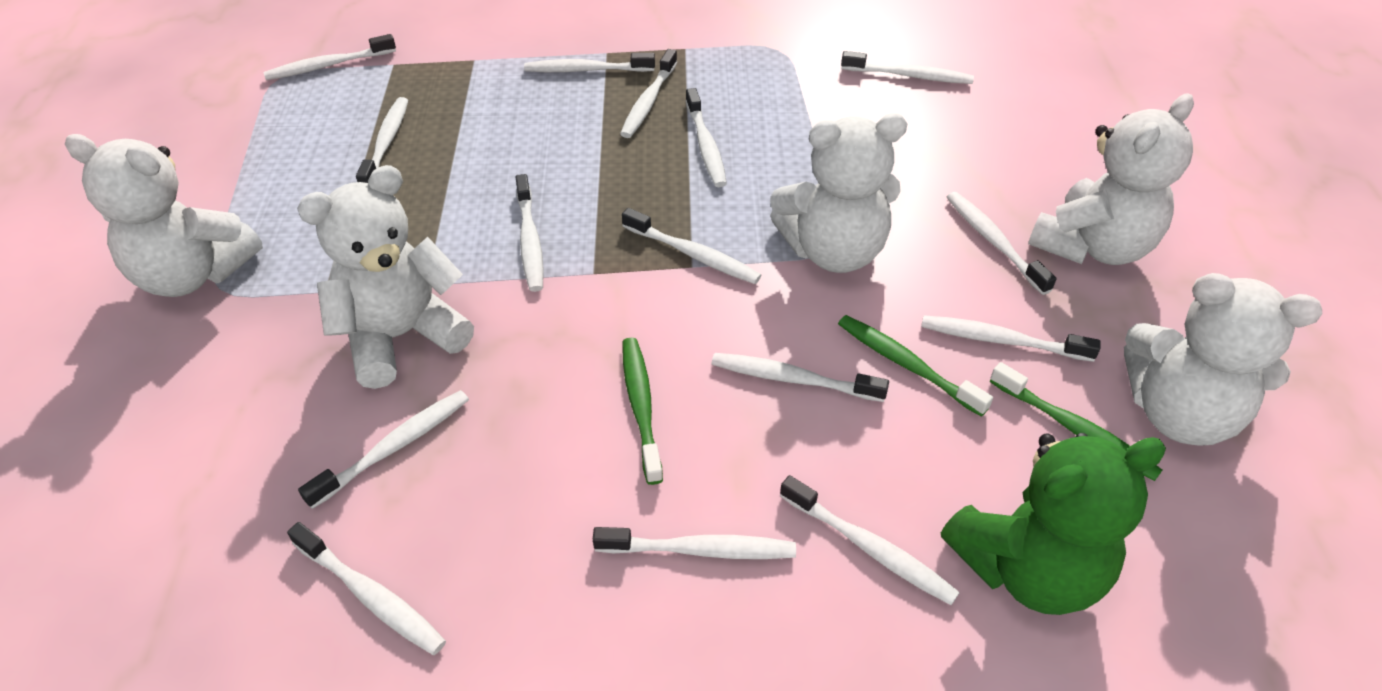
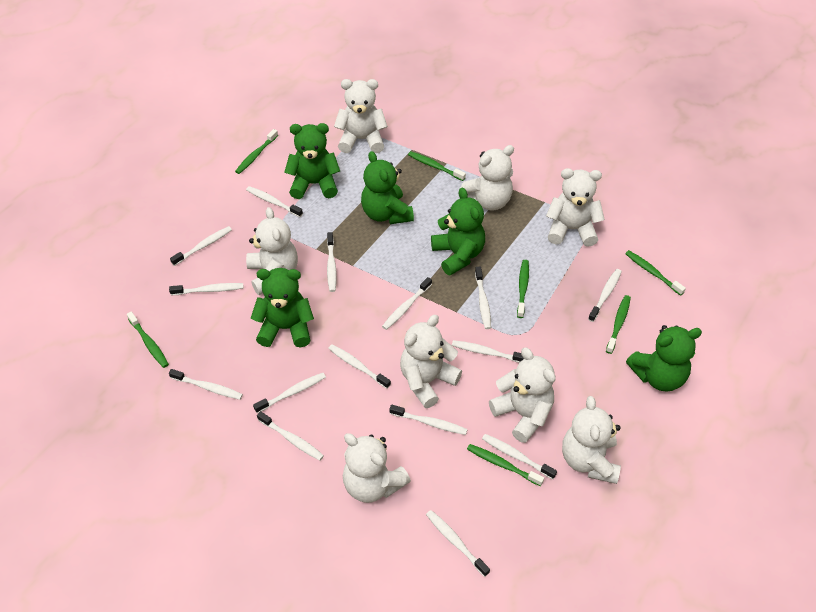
green teddy bear: [941,433,1166,615] = 1 -> [251,268,314,347] [284,123,340,199] [361,151,414,224] [431,187,485,275] [626,325,702,392] = 5
green toothbrush: [622,338,663,485] [838,315,993,417] [990,362,1162,481] = 3 -> [127,312,169,368] [235,129,278,174] [408,151,466,181] [467,444,544,486] [517,260,529,318] [606,295,631,354] [625,250,686,296] = 7
white teddy bear: [65,134,263,297] [297,165,474,389] [770,113,907,273] [1028,93,1194,265] [1124,273,1322,446] = 5 -> [246,207,298,295] [334,79,388,153] [343,433,411,503] [400,315,462,408] [458,145,514,211] [489,347,556,443] [546,168,605,247] [562,396,621,484] = 8

